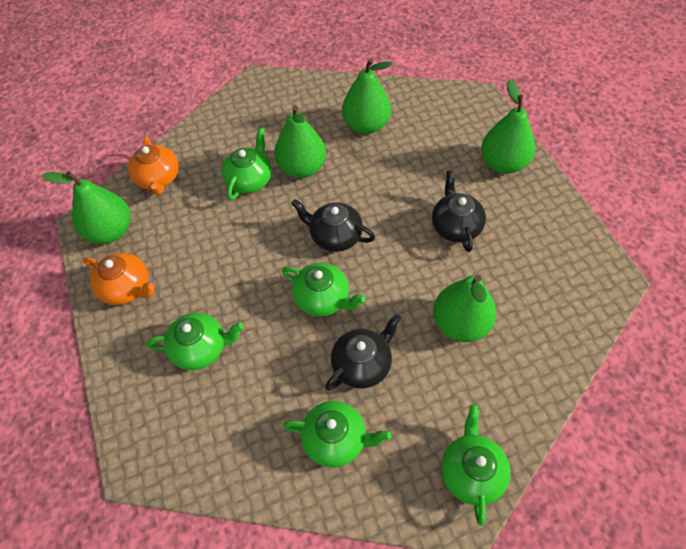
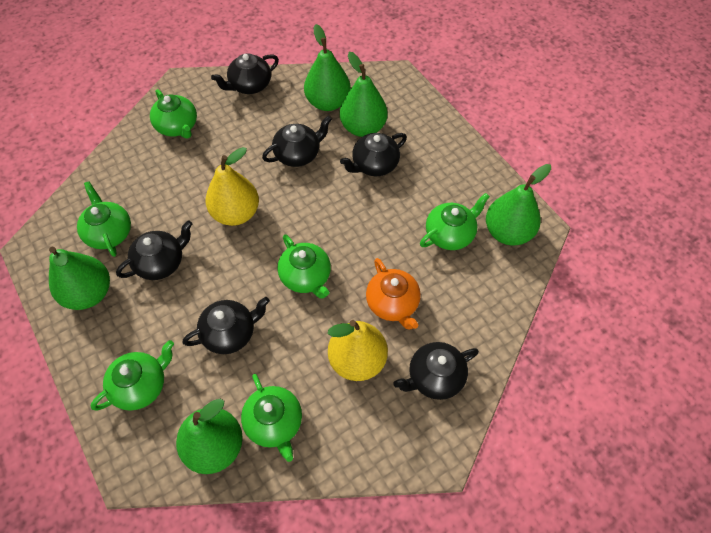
black teapot: [291,199,375,252] [325,314,401,390] [432,170,486,252] = 3 -> [116,220,193,280] [182,297,270,354] [211,53,279,94] [262,116,332,167] [340,133,407,176] [393,342,479,400] = 6
green teapot: [147,313,243,370] [221,127,272,200] [282,263,366,317] [283,401,391,467] [441,404,510,526] = 5 -> [77,181,131,257] [91,340,174,411] [150,89,197,139] [241,374,302,462] [277,234,331,299] [420,193,490,250] = 6
orange teapot: [83,253,154,305] [128,136,179,195] = 2 -> [366,258,421,330] = 1
yellow pear: none = 0 -> [206,147,259,226] [328,320,388,381] = 2

